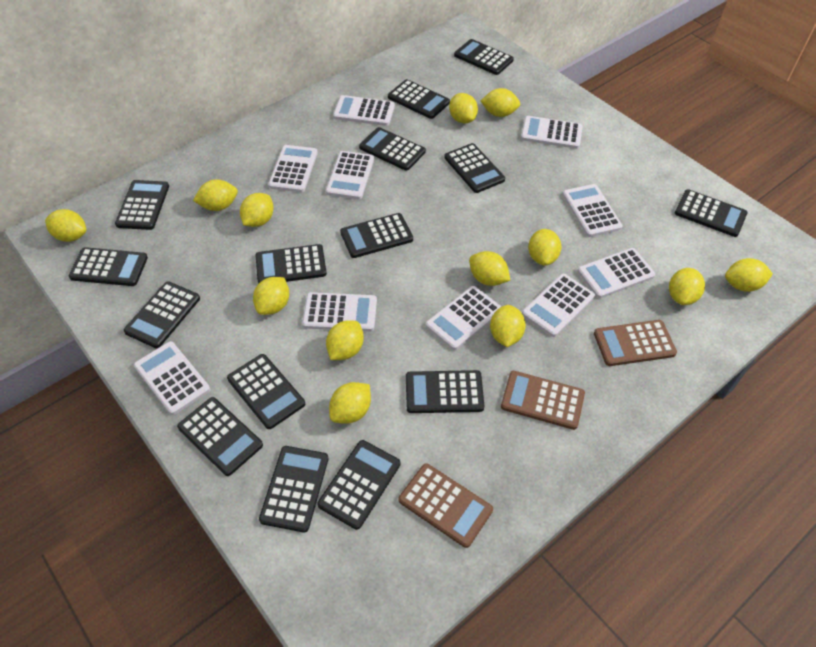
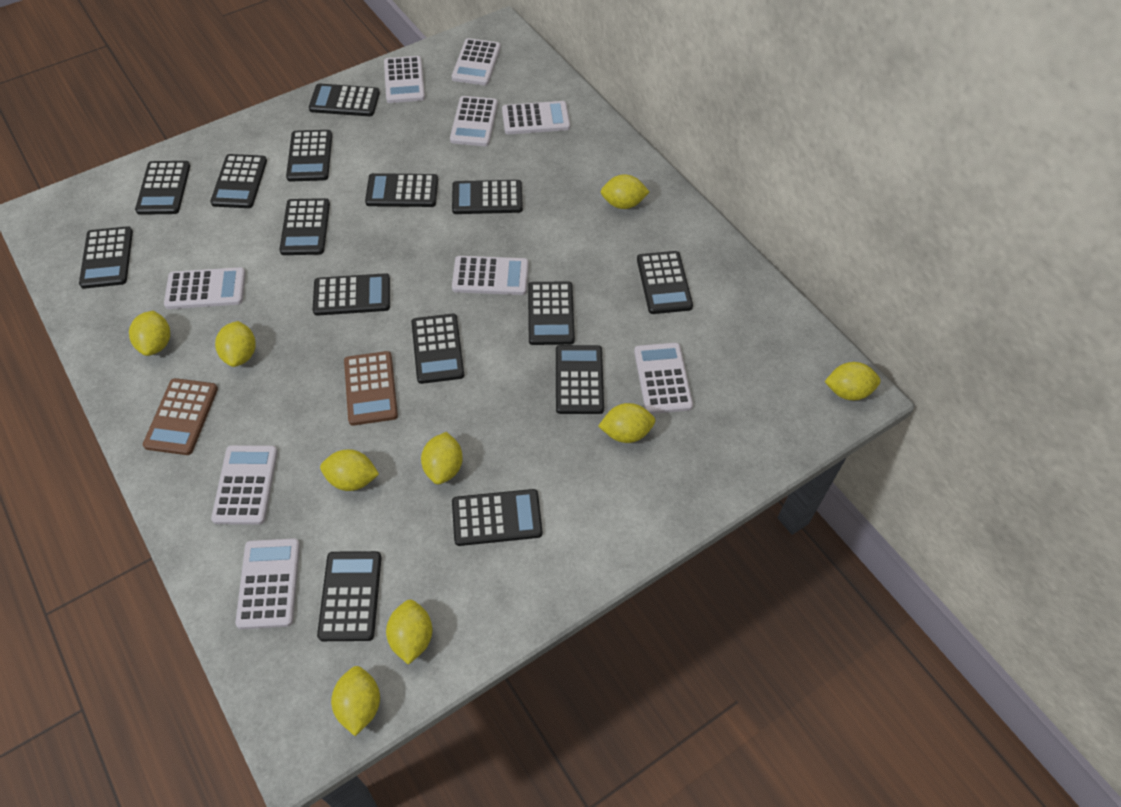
brown calculator: [399,463,493,548] [501,371,585,430] [594,320,677,366] = 3 -> [143,378,218,455] [344,351,398,426] = 2
white calculator: [134,341,210,415] [268,145,318,192] [302,292,377,332] [326,151,374,199] [333,95,395,126] [426,286,501,350] [521,116,583,149] [522,274,595,337] [562,184,623,237] [578,248,655,298] = 10 -> [164,267,246,309] [211,445,278,525] [235,538,300,629] [384,56,425,103] [450,96,498,146] [452,38,501,85] [452,256,529,295] [502,101,570,134] [634,343,693,414] = 9
yellow lemon: [45,209,86,242] [193,180,238,211] [240,193,274,227] [253,277,289,315] [326,320,364,360] [329,382,371,424] [449,93,478,123] [469,251,510,286] [481,88,520,117] [490,305,526,347] [528,229,561,266] [669,268,705,305] [725,258,773,292] = 13 -> [129,311,170,356] [215,321,256,367] [320,449,379,491] [331,666,380,736] [386,600,433,665] [421,432,463,485] [598,403,655,443] [601,174,649,209] [825,362,881,400] = 9

